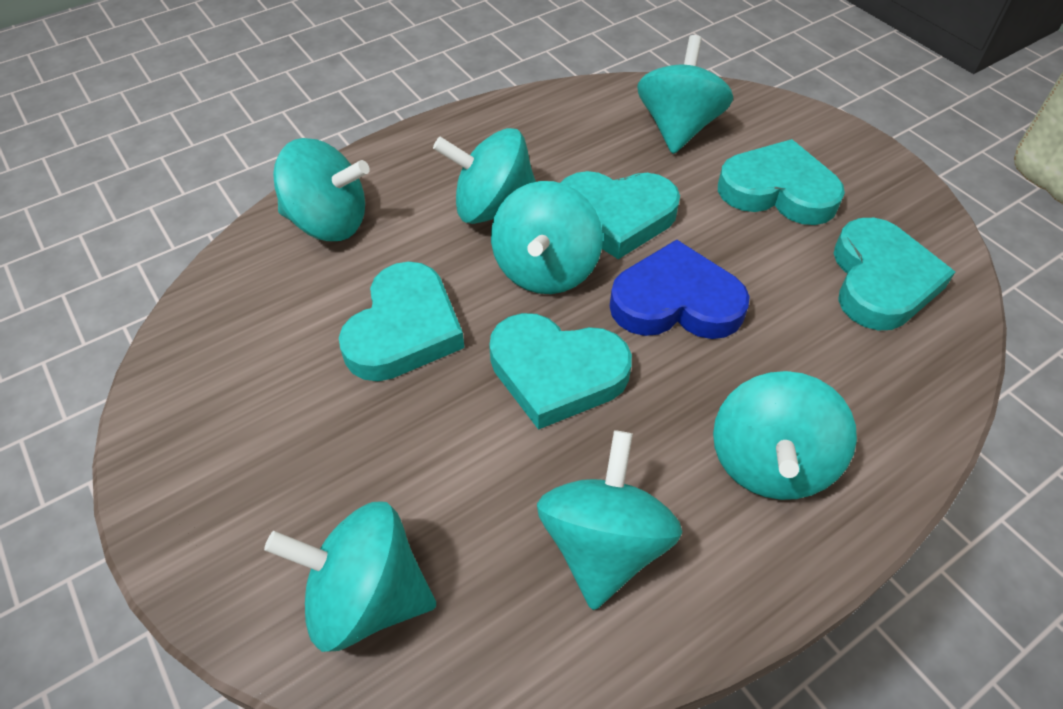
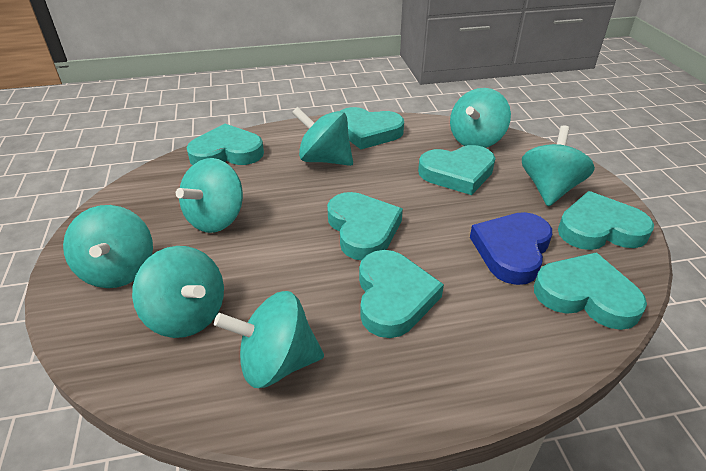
turquoise heart: [339,262,465,381] [489,313,632,430] [561,171,680,259] [718,139,845,225] [834,218,955,331] = 5 -> [187,124,264,165] [327,192,403,260] [340,107,404,149] [359,250,444,338] [418,145,496,195] [534,252,647,330] [558,191,654,250] = 7

